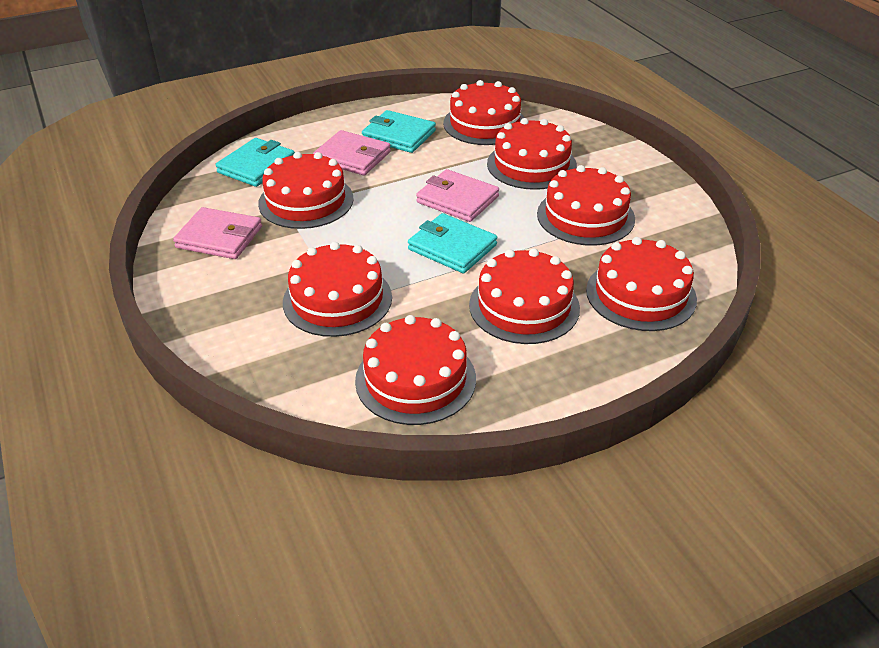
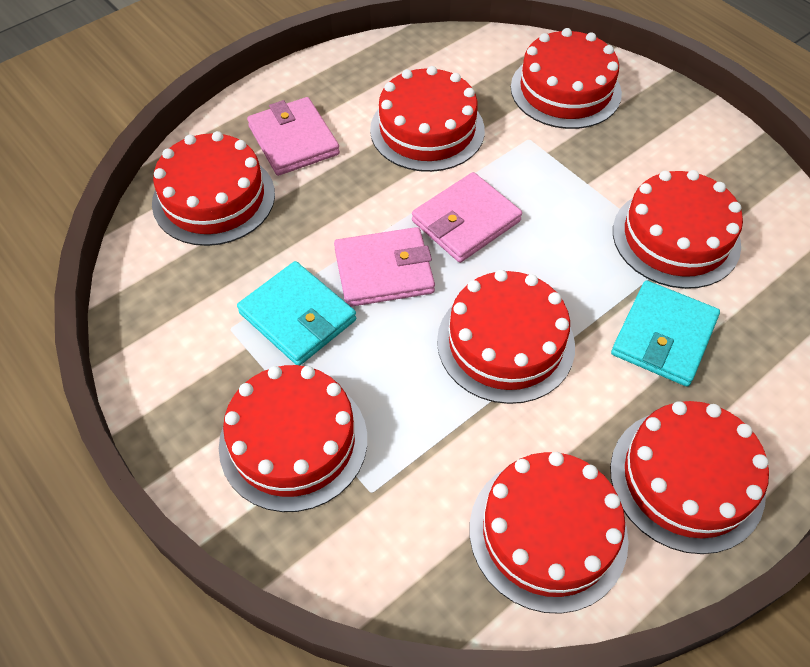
turquoise wallet: [216,138,295,187] [362,110,436,153] [408,213,497,273] = 3 -> [237,261,356,365] [611,280,720,387] = 2

